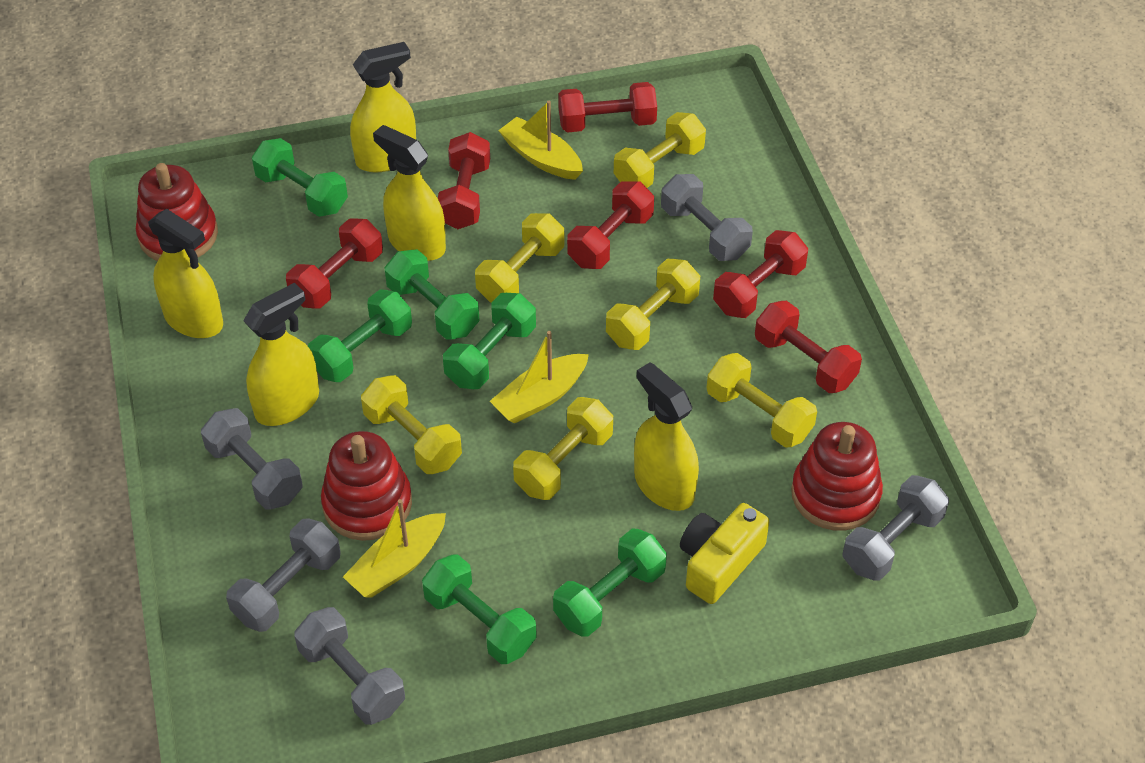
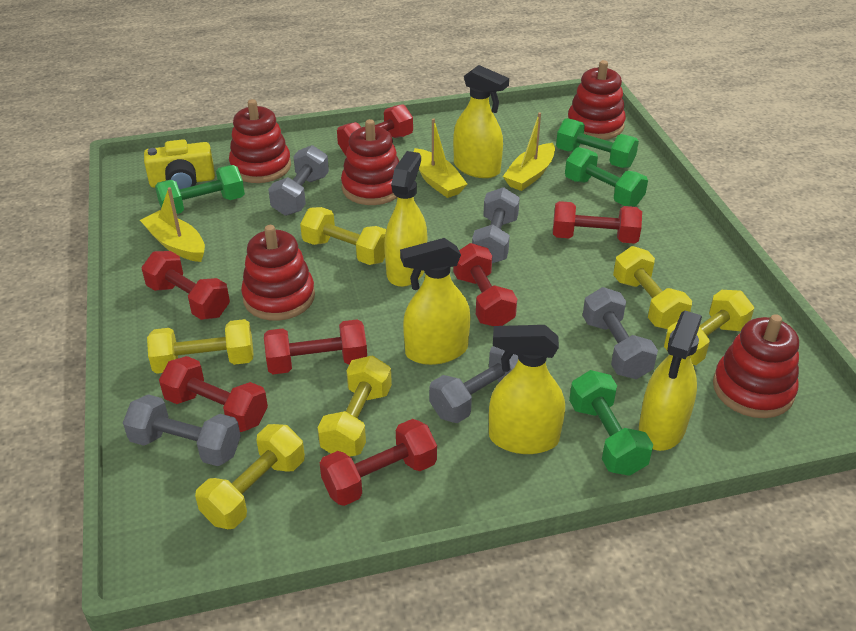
green dumbbell: [252,138,348,217] [308,290,412,382] [385,249,480,340] [422,554,537,664] [443,293,536,389] [553,529,667,637] = 6 -> [155,165,245,214] [556,118,639,168] [565,147,648,207] [569,370,653,476] = 4
red dumbbell: [286,218,383,309] [438,132,490,229] [558,82,657,133] [567,181,654,269] [713,230,808,318] [755,301,862,393] = 6 -> [142,251,230,320] [159,356,268,432] [264,319,367,374] [320,419,437,506] [337,104,413,155] [453,243,517,326] [553,201,642,244] = 7
red stacking toy: [136,163,218,261] [321,431,412,541] [791,422,883,531] = 3 -> [229,99,291,183] [241,225,315,321] [341,119,399,205] [568,60,626,140] [713,314,799,418] = 5

